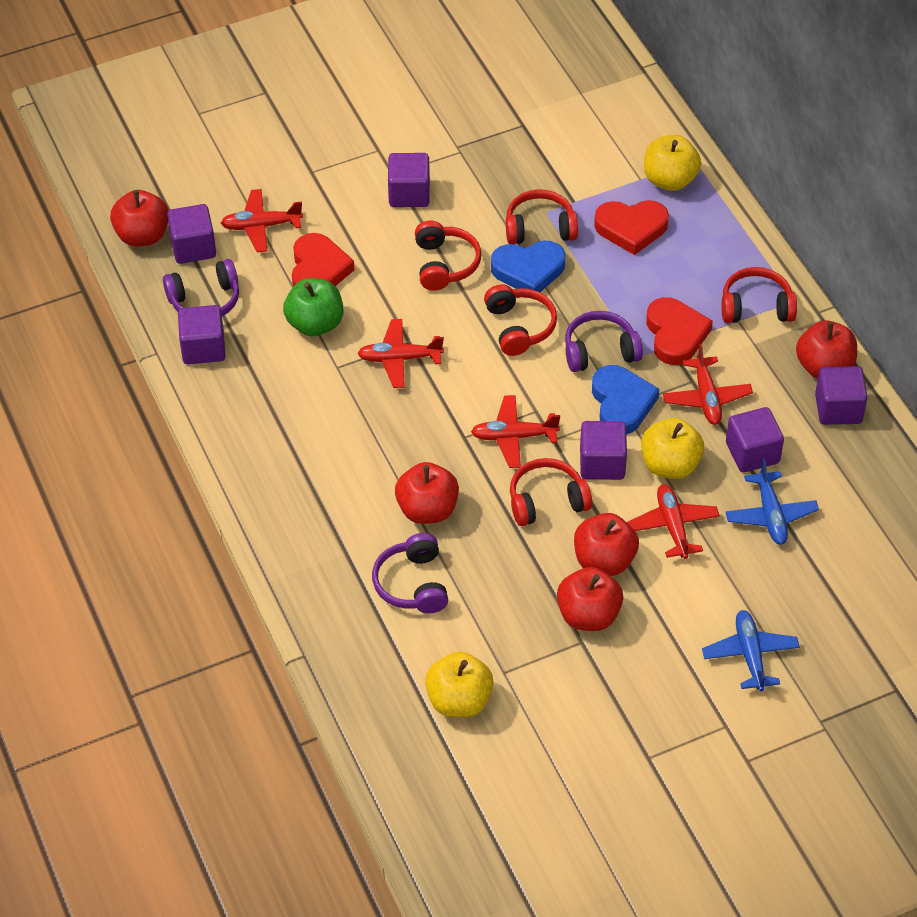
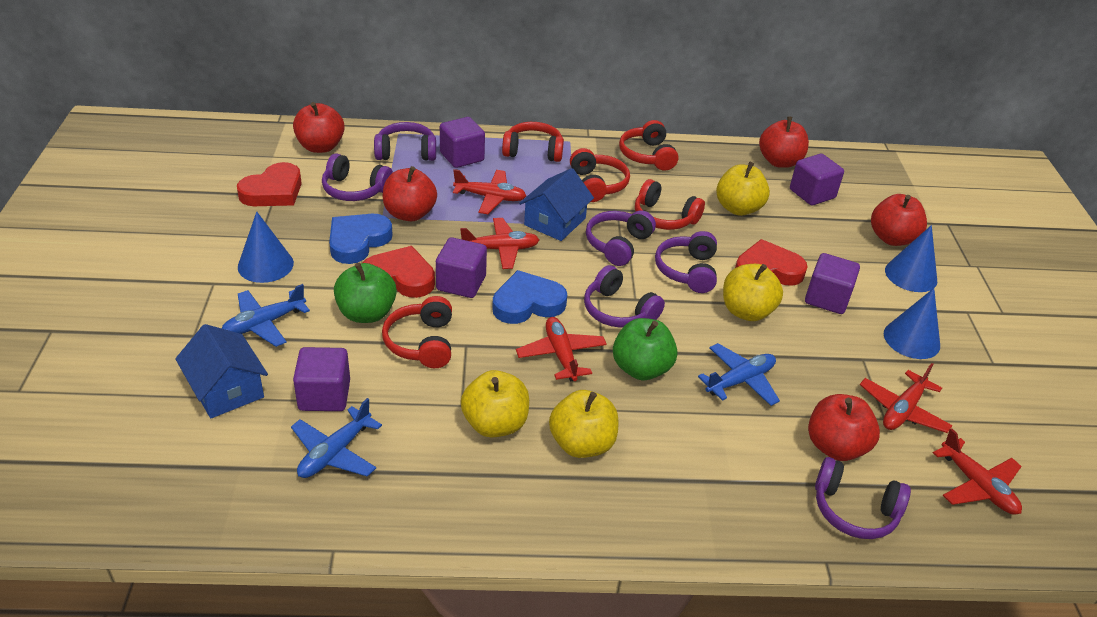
blue cone: none = 0 -> [238,212,294,283] [884,288,940,359] [885,225,937,292] = 3
blue house: none = 0 -> [175,324,268,418] [519,168,594,241] = 2
blue plane: [702,610,800,691] [725,459,819,545] = 2 -> [222,284,310,347] [291,398,382,478] [698,343,780,406] = 3
green apple: [283,278,343,336] = 1 -> [334,263,397,323] [613,318,677,380] = 2
purple cube: [167,204,216,264] [178,305,226,364] [388,153,430,207] [580,421,627,480] [726,407,784,473] [815,366,868,425] = 6 -> [293,347,350,411] [436,237,487,298] [440,117,485,168] [790,154,844,205] [805,253,860,314] = 5
purple headphones: [163,259,239,316] [372,533,448,613] [565,311,643,372] = 3 -> [322,153,393,201] [374,122,436,161] [584,265,665,328] [586,210,656,266] [655,231,717,293] [815,457,911,539] = 6
yellow apple: [425,652,493,717] [641,418,704,479] [644,135,701,191] = 3 -> [461,370,529,438] [549,390,618,458] [716,162,770,216] [723,264,783,321] = 4

